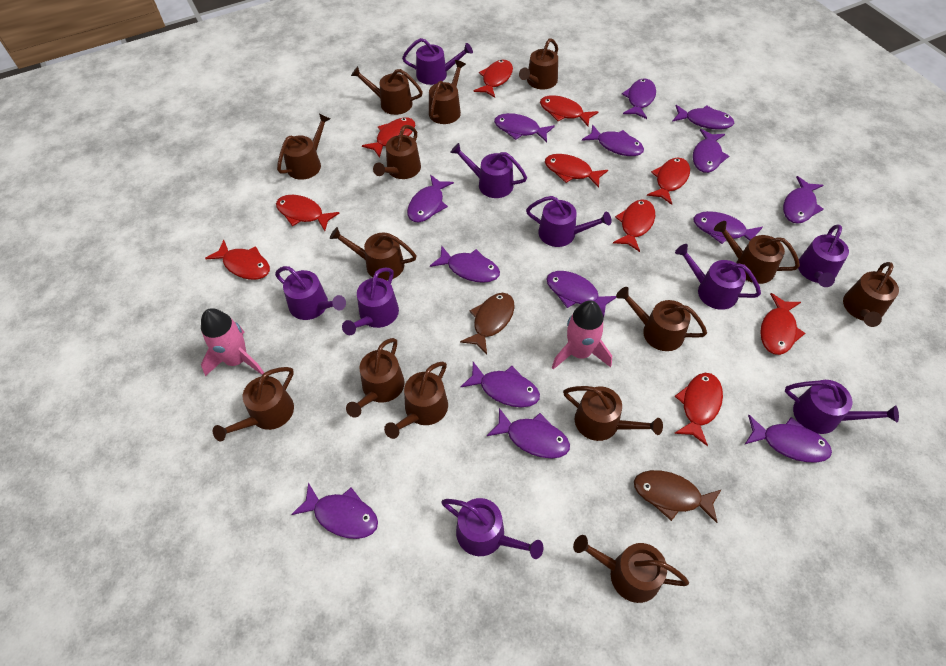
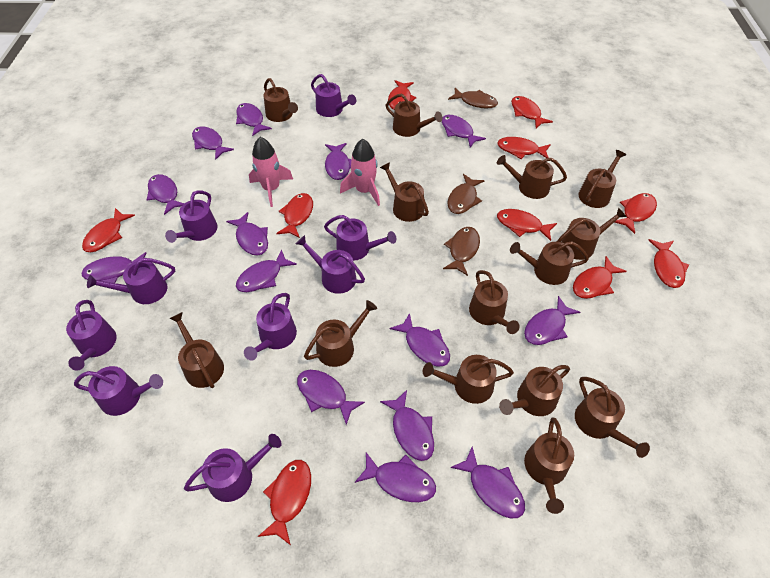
brown fish: [460,293,515,354] [634,470,722,523] = 2 -> [443,227,480,276] [447,174,485,214] [448,88,498,109] = 3

